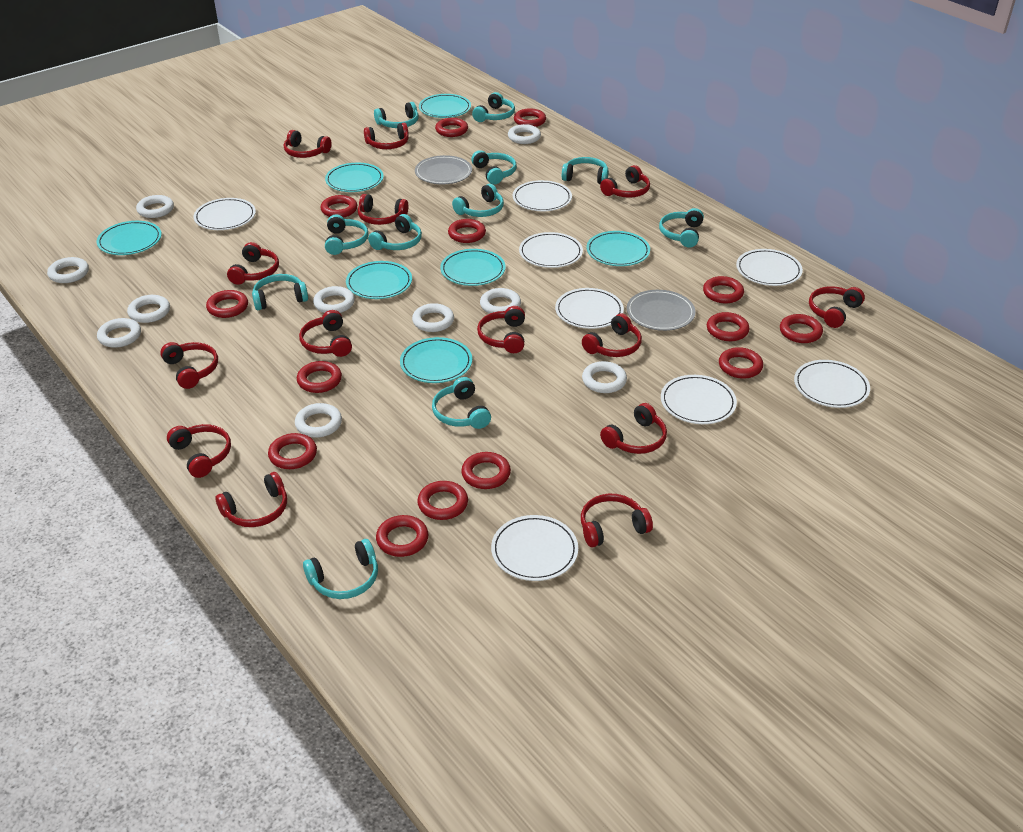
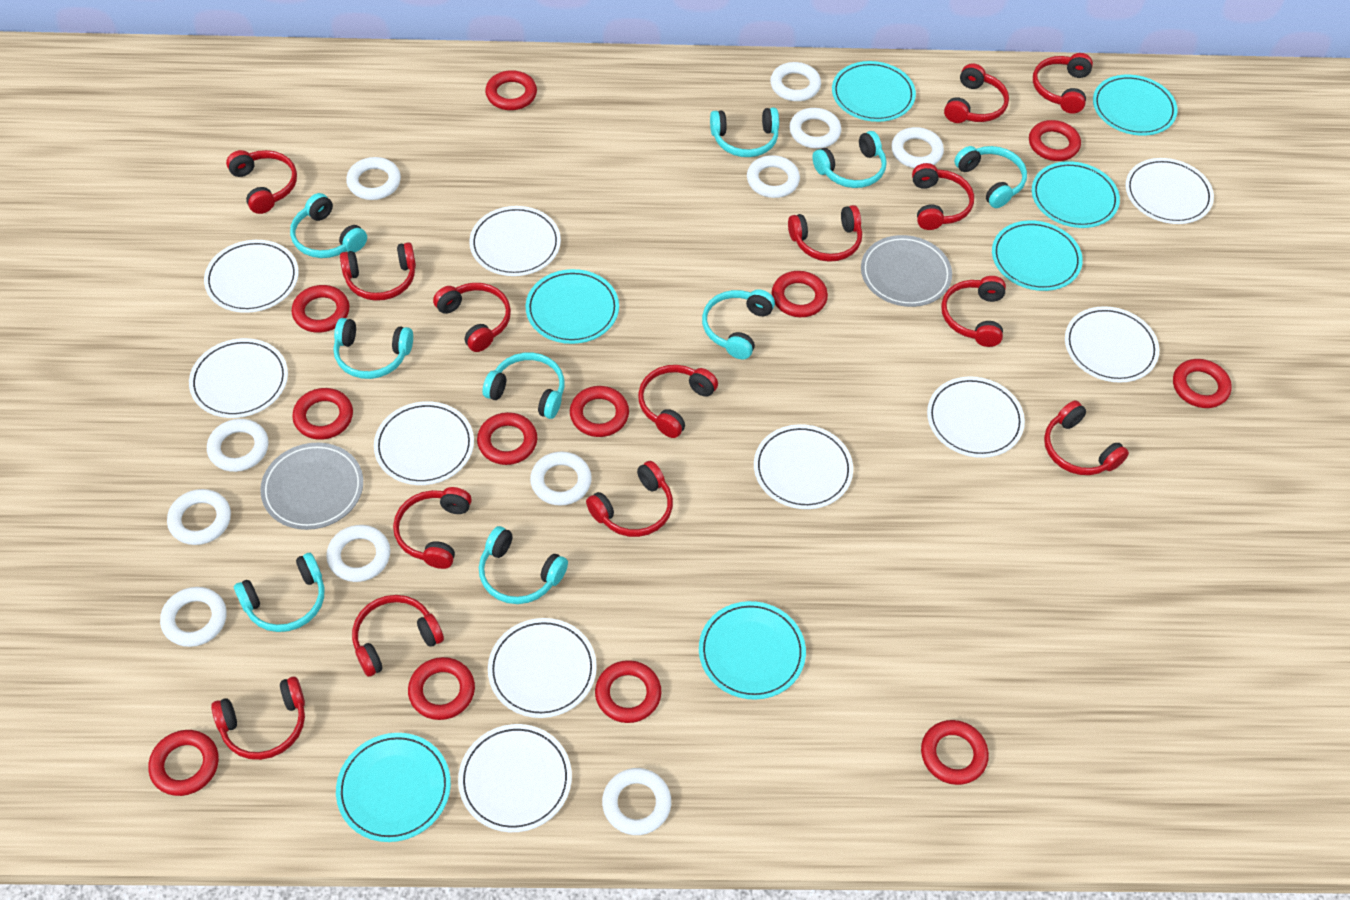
red ring: [206,290,248,318] [268,433,317,469] [297,361,342,393] [321,195,357,218] [376,515,429,557] [417,481,468,520] [435,118,468,137] [448,219,486,243] [461,452,511,489] [514,108,546,127] [703,276,744,304] [707,312,750,341] [719,347,763,379] [780,314,823,343] = 14 -> [148,730,219,796] [292,285,349,333] [292,388,353,440] [408,657,475,720] [477,412,537,465] [485,70,537,110] [570,386,629,437] [595,660,662,723] [772,271,828,317] [921,720,989,785] [1029,120,1081,161] [1173,359,1232,408] = 12
turquoise headphones: [252,274,308,310] [303,539,378,599] [325,214,369,255] [368,214,422,250] [374,102,419,128] [432,377,491,429] [452,184,504,217] [471,150,517,185] [472,92,515,122] [562,157,609,184] [659,208,704,248] = 11 -> [234,553,324,632] [290,193,367,258] [333,318,413,379] [479,526,568,604] [483,353,564,419] [702,289,775,359] [710,108,779,157] [812,131,887,188] [954,146,1027,208] = 9
white plate: [194,198,256,230] [491,515,578,581] [513,180,572,211] [519,232,583,268] [555,288,624,329] [661,375,737,424] [736,249,803,286] [794,360,870,408] = 8 -> [189,338,288,418] [204,240,299,313] [374,401,474,485] [458,724,572,832] [470,206,561,276] [488,618,597,718] [754,424,853,509] [927,376,1025,458] [1065,306,1159,383] [1126,158,1214,224] = 10
white ring: [47,257,89,283] [97,318,141,348] [127,295,170,323] [136,195,174,218] [295,403,342,438] [313,286,355,313] [412,303,454,332] [480,288,521,314] [508,124,541,144] [582,361,627,393] = 10 -> [160,587,227,647] [167,489,231,545] [207,419,268,472] [326,525,390,582] [346,157,401,200] [530,451,592,506] [602,768,671,835] [747,155,800,198] [770,62,821,101] [789,108,841,148] [891,127,944,168] = 11

